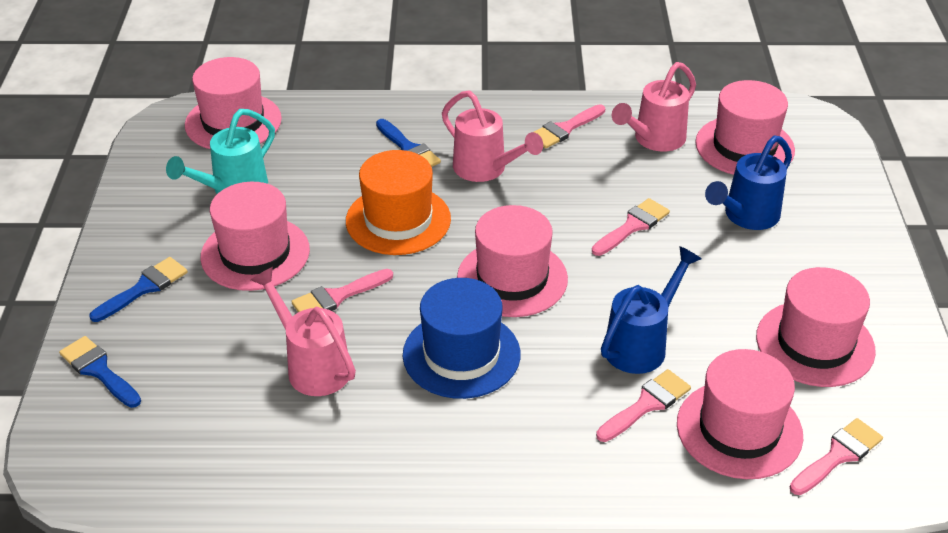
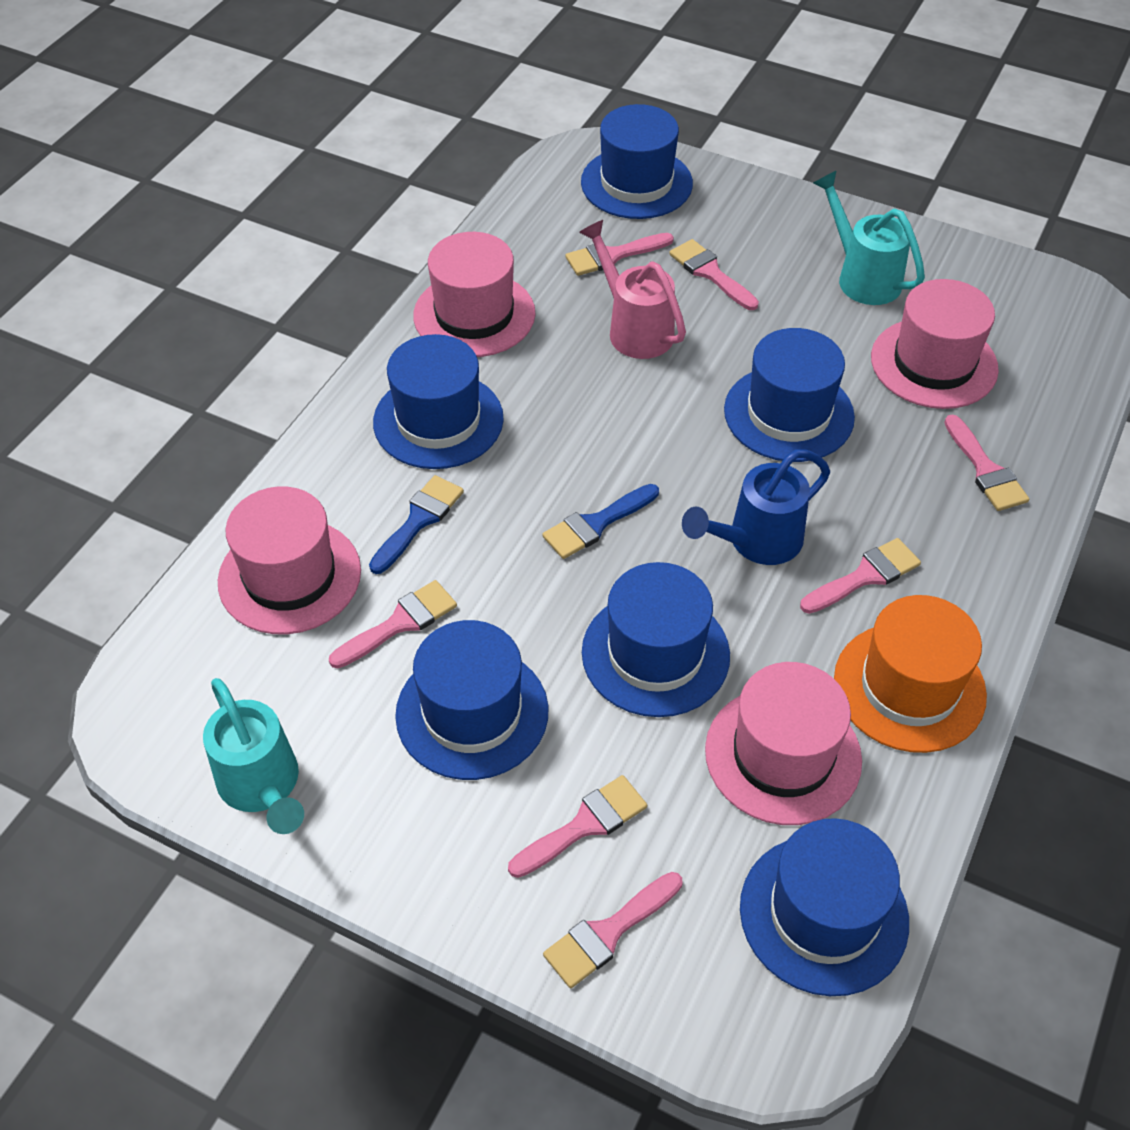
blue brush: [59,336,141,408] [89,257,188,322] [376,119,441,167] = 3 -> [369,475,464,574] [542,484,659,559] = 2
blue hat: [403,278,520,399] = 1 -> [373,334,504,469] [395,620,548,780] [581,104,693,219] [582,562,730,717] [724,328,855,462] [740,818,909,996] = 6
blue watering can: [601,246,702,374] [705,136,792,230] = 2 -> [682,449,830,565] = 1
pink brush: [291,269,393,312] [534,104,605,149] [592,198,670,256] [596,369,691,442] [790,418,883,495] = 5 -> [329,580,457,668] [508,775,647,878] [543,872,683,988] [565,233,674,276] [669,239,759,310] [800,538,921,614] [944,415,1029,511] = 7
pink hat: [185,57,282,149] [200,182,310,291] [457,205,568,317] [677,349,803,479] [695,80,795,175] [756,267,876,387] = 6 -> [218,486,361,634] [413,232,535,357] [705,662,862,825] [871,279,999,409] = 4
pink watering can: [251,267,356,396] [442,90,543,182] [612,62,696,152] = 3 -> [579,220,686,359] = 1
turquoise watering can: [166,109,275,194] = 1 -> [203,678,304,834] [813,170,925,305] = 2

